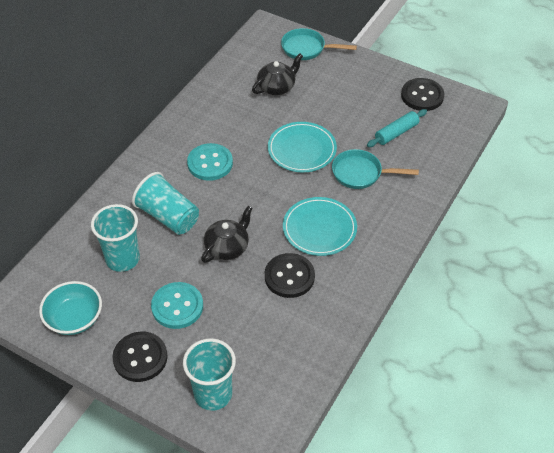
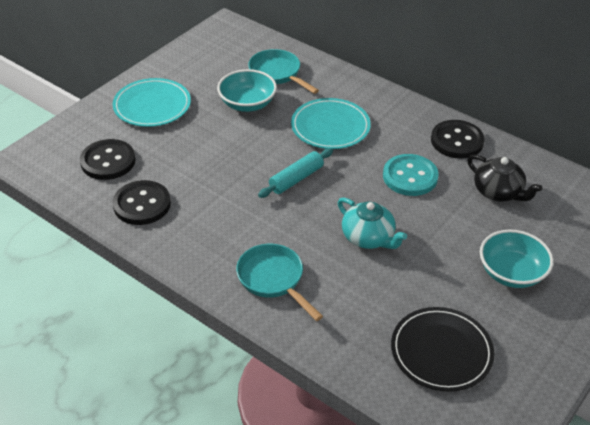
black plate: none = 0 -> [391,307,494,392] = 1
black teapot: [201,206,253,263] [252,53,303,95] = 2 -> [467,154,542,202] = 1
turquoise bowl: [39,281,102,335] = 1 -> [217,69,277,112] [480,230,554,288] = 2
turquoise button: [151,282,203,329] [187,143,233,181] = 2 -> [383,154,439,196] = 1
turquoise cup: [91,204,140,272] [132,172,199,235] [183,338,236,411] = 3 -> none = 0
turquoise teapot: none = 0 -> [338,197,407,249] = 1

